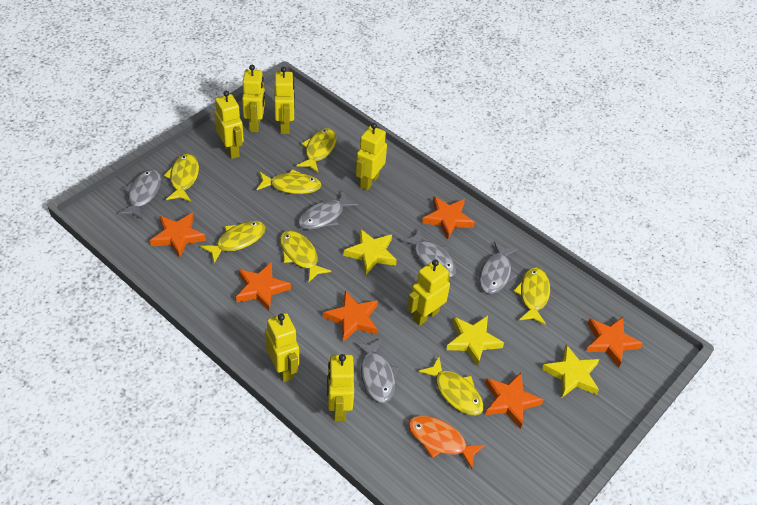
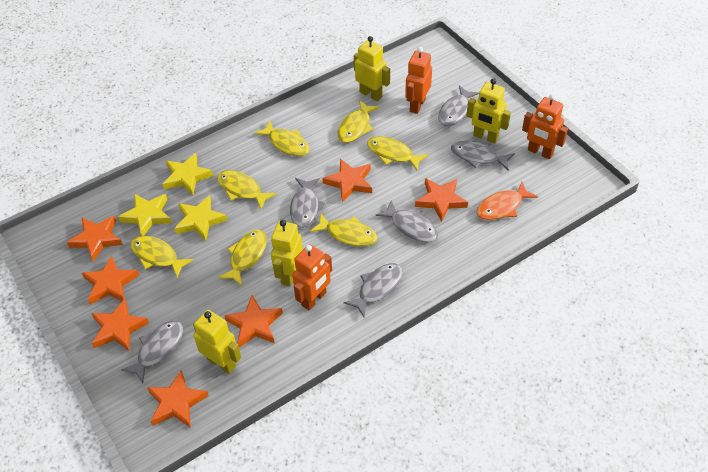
grey fish: [118,170,161,220] [298,191,359,230] [355,339,399,403] [400,229,456,277] [479,241,518,294] = 5 -> [121,321,183,384] [290,178,325,228] [344,263,403,317] [376,200,438,243] [438,85,479,126] [451,140,515,171] = 6
orange robot: none = 0 -> [292,244,332,310] [405,47,432,114] [522,94,568,159] = 3
orange star: [150,213,206,258] [236,262,291,311] [323,291,378,342] [422,196,475,240] [485,373,543,429] [586,317,643,367] = 6 -> [67,216,123,262] [82,256,139,305] [91,299,149,351] [147,370,209,427] [224,295,283,347] [323,158,372,202] [415,178,468,222] = 7
yellow robot: [214,91,244,159] [242,65,265,132] [265,313,299,382] [274,67,295,134] [327,354,354,421] [356,123,387,190] [407,259,450,326] = 7 -> [193,310,241,374] [271,220,303,286] [354,36,390,101] [466,78,511,143] = 4

